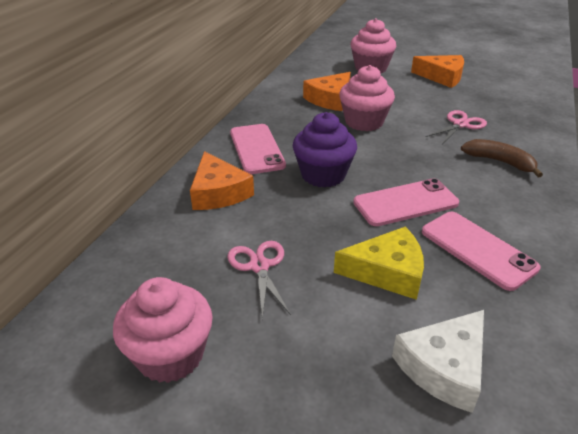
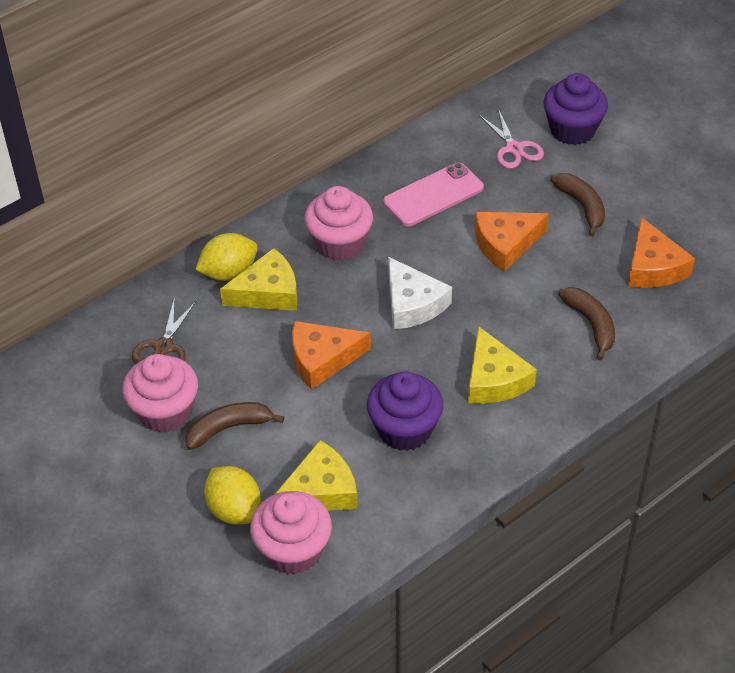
brown banana: [461,139,543,177] = 1 -> [185,402,284,450] [550,173,605,237] [558,287,615,360] = 3
brown scissors: none = 0 -> [132,296,197,364] = 1
pink phone: [230,124,286,174] [353,178,459,226] [422,212,540,291] = 3 -> [383,162,484,226] = 1
pink scissors: [227,241,291,319] [426,110,487,144] = 2 -> [479,109,544,169] = 1
purple cupcake: [293,112,357,188] = 1 -> [367,372,443,451] [543,73,608,145] = 2
yellow cheese: [334,227,424,300] = 1 -> [220,248,297,311] [274,440,358,511] [468,326,537,404] = 3
yellow lemon: none = 0 -> [195,233,258,281] [204,466,261,525] = 2

